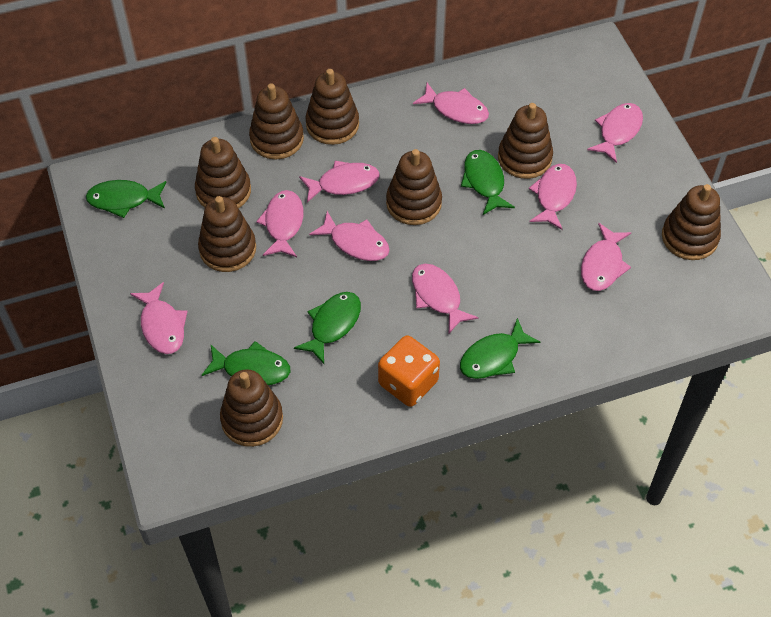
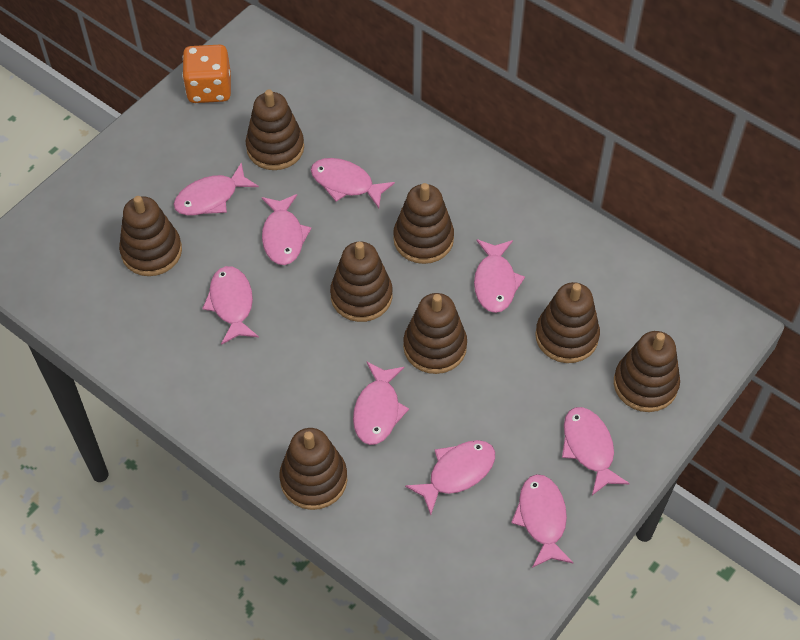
green fish: [86,180,166,218] [202,341,290,385] [294,292,361,364] [460,318,540,379] [461,150,515,215] = 5 -> none = 0

